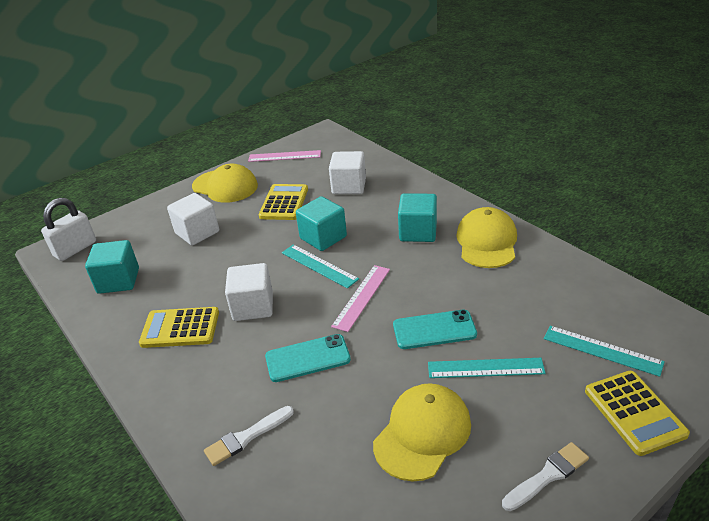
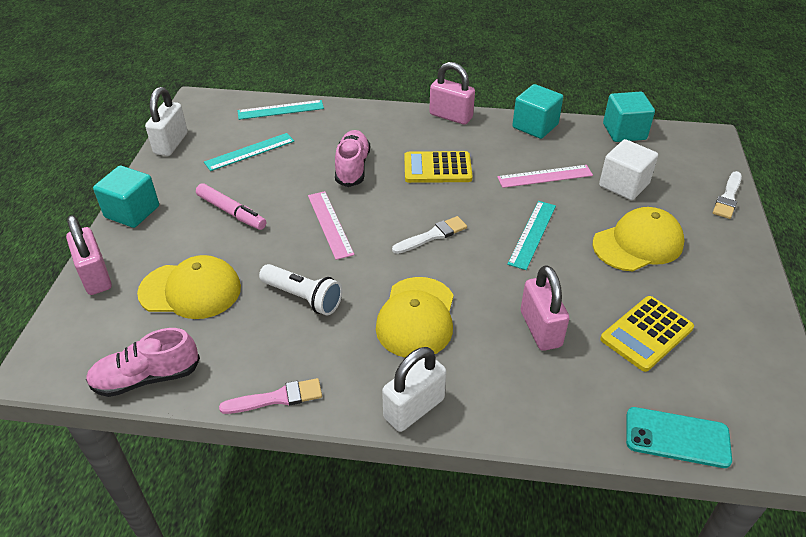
pink brush: none = 0 -> [219,378,322,414] = 1
pink marker: none = 0 -> [196,183,266,230] = 1
pink padlock: none = 0 -> [66,215,112,295] [429,62,475,125] [521,265,570,351] = 3
pink shoe: none = 0 -> [86,328,200,397] [335,130,370,187] = 2
turquoise phone: [265,334,351,382] [393,310,477,349] = 2 -> [626,407,732,468] = 1
white cube: [167,193,219,245] [225,263,273,321] [329,151,366,194] = 3 -> [599,139,658,200] = 1
white flashlight: none = 0 -> [259,264,343,315] = 1
white padlock: [41,198,96,261] = 1 -> [145,87,188,156] [382,347,447,432] = 2
yellow calculator: [139,307,219,348] [259,184,308,220] [585,371,690,456] = 3 -> [404,151,473,183] [600,296,694,372] = 2

